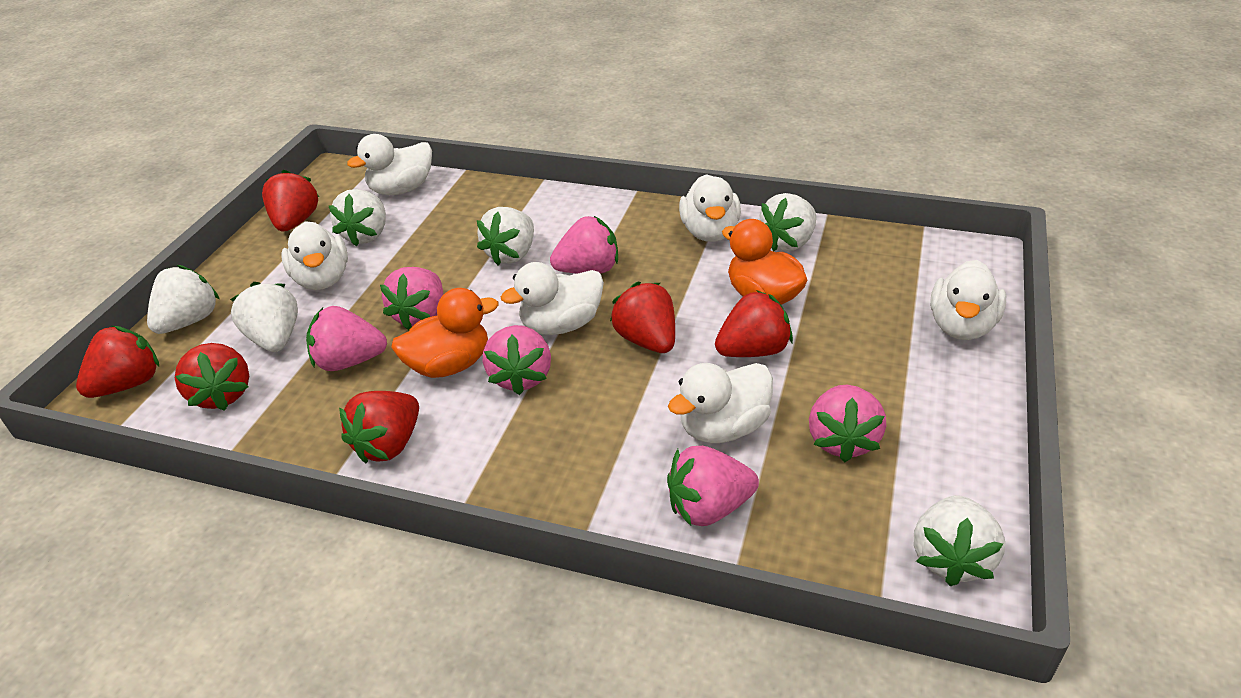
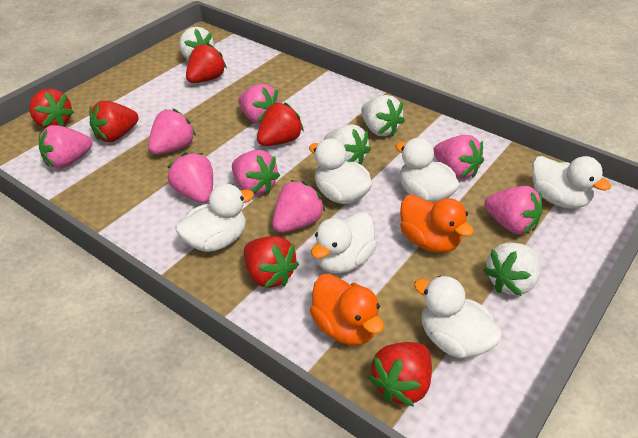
pink strawberry: [306,306,387,371] [380,267,443,330] [483,325,551,395] [550,216,618,274] [667,446,759,526] [809,385,886,462] = 6 -> [39,125,92,169] [148,109,196,154] [167,153,213,203] [232,150,280,195] [238,84,280,124] [272,180,325,233] [434,135,484,179] [484,186,542,234] = 8
white strawberry: [147,265,220,334] [230,282,298,352] [329,189,386,247] [477,207,534,265] [759,193,816,251] [914,495,1005,586] = 6 -> [179,27,214,60] [324,125,371,165] [361,95,405,136] [483,242,541,296] = 4

